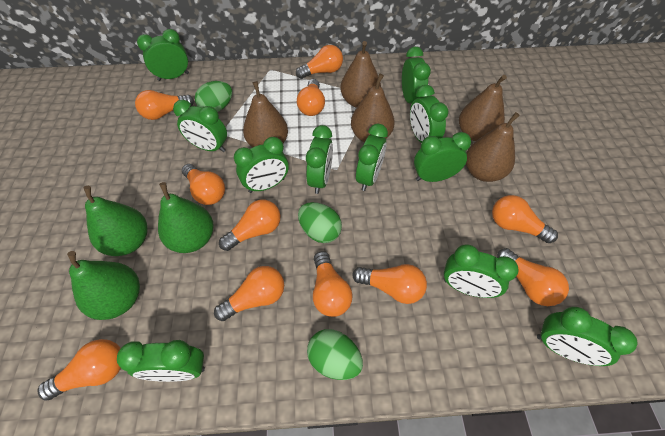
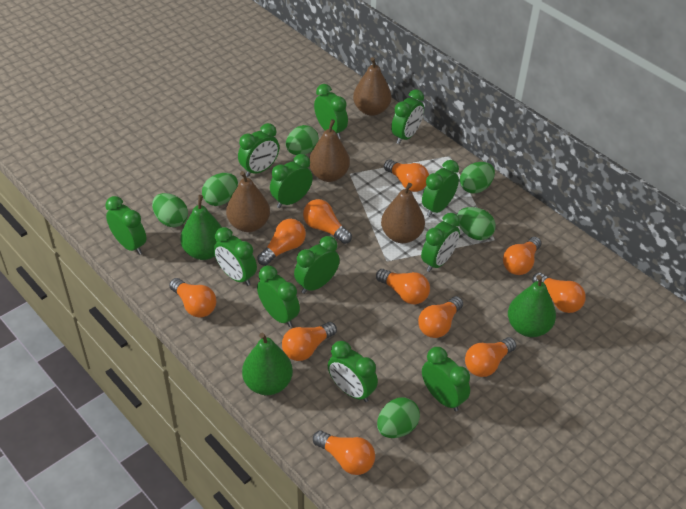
brown pear: [243,81,288,148] [340,41,381,108] [351,74,395,142] [459,75,507,141] [466,112,520,182] = 5 -> [226,171,270,232] [309,119,350,182] [353,57,392,116] [381,183,425,243] = 4
green clock: [117,340,205,382] [137,29,189,81] [173,100,227,152] [234,137,289,193] [306,125,333,194] [356,124,388,191] [402,47,431,104] [410,85,449,143] [414,132,471,182] [444,244,518,298] [537,307,637,366] = 11 -> [105,196,147,255] [214,227,257,286] [238,123,279,177] [257,265,300,327] [270,154,313,208] [294,236,340,294] [314,84,348,139] [328,341,378,402] [391,89,424,144] [421,213,460,272] [422,160,459,217] [422,347,470,411] = 12
green egg: [195,81,232,112] [298,202,342,243] [307,329,363,380] = 3 -> [152,193,188,227] [202,173,238,206] [286,125,319,155] [377,397,420,438] [457,207,496,240] [460,162,495,193] = 6

